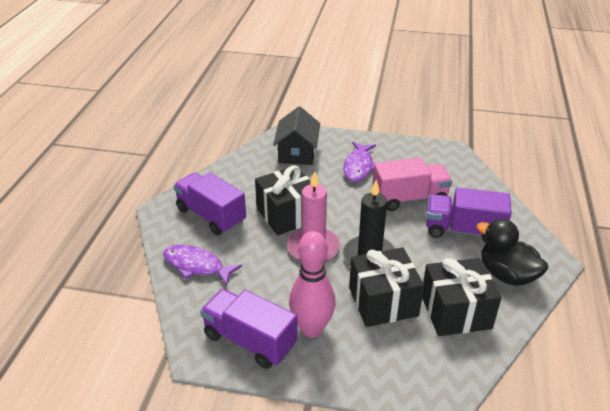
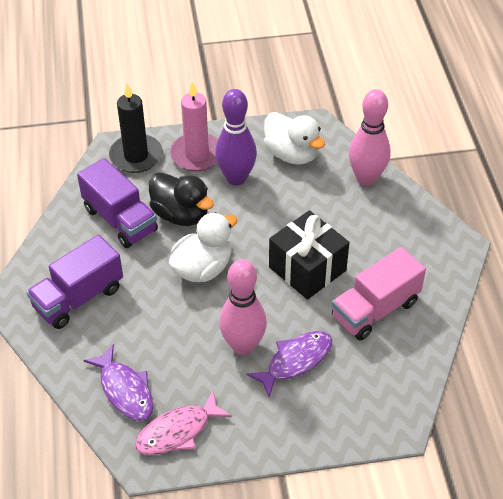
black gift: [255,165,311,235] [349,247,424,327] [422,258,502,336] = 3 -> [269,210,349,300] = 1
black house: [273,106,320,165] = 1 -> none = 0
pink bowling pin: [289,231,336,337] = 1 -> [219,259,267,355] [349,89,391,186] = 2
pink fish: none = 0 -> [135,391,232,455] = 1
purple bowling pin: none = 0 -> [215,89,257,185] = 1
purple truck: [173,172,246,235] [200,289,298,369] [426,188,512,243] = 3 -> [26,235,123,329] [77,158,158,248] = 2
white duck: none = 0 -> [169,212,237,282] [264,112,325,165] = 2

